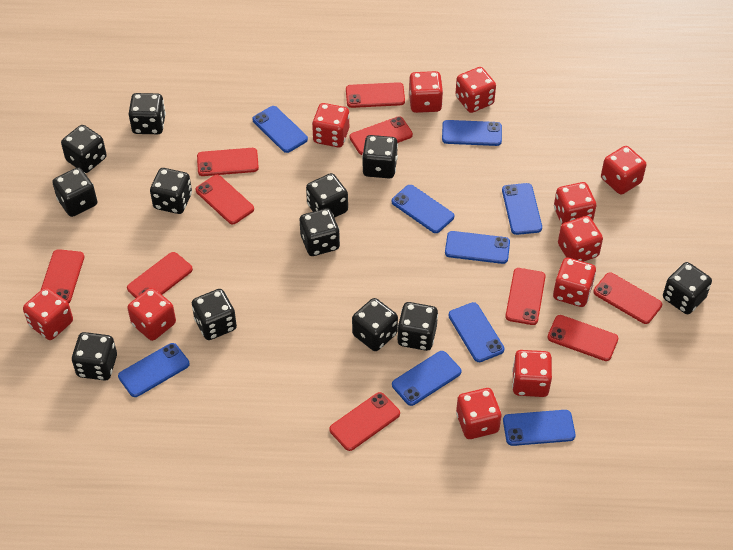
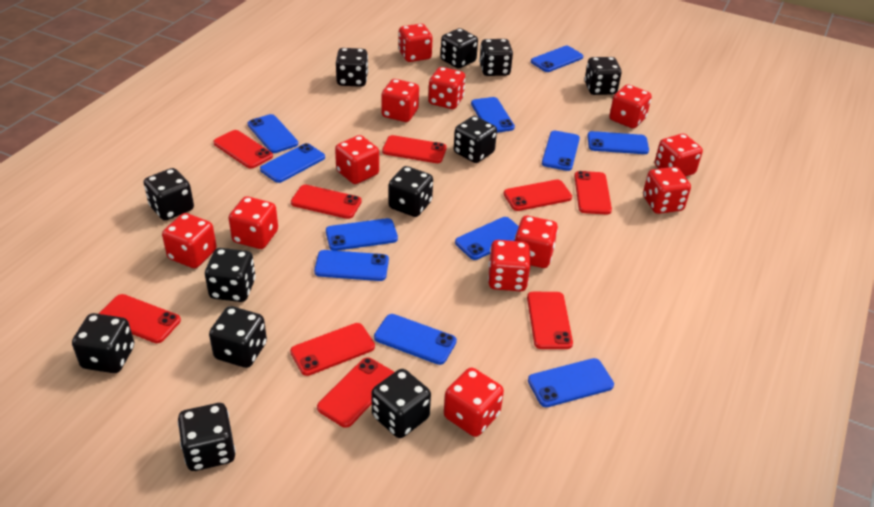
blue phone: [118,343,190,397] [253,106,308,153] [392,185,454,233] [392,351,461,406] [442,120,502,146] [445,231,510,264] [448,302,505,362] [502,183,542,235] [503,410,576,446] = 9 -> [248,114,298,153] [260,143,325,183] [314,250,389,281] [326,218,398,251] [374,314,457,365] [455,217,519,260] [471,97,515,133] [528,358,614,407] [531,46,583,72] [542,131,580,171] [587,131,649,154] = 11
red dice: [23,287,73,340] [127,288,176,341] [312,103,350,147] [409,71,443,113] [455,67,496,113] [456,388,501,439] [512,350,552,397] [553,258,596,307] [554,182,596,224] [558,216,603,262] [601,146,646,195] = 11 -> [162,213,217,268] [229,196,278,249] [335,135,379,184] [381,79,419,122] [399,24,433,62] [428,67,465,109] [444,368,504,437] [488,240,531,291] [515,216,558,268] [609,84,652,128] [643,167,691,214] [655,134,703,177] = 12
red phone: [41,249,84,303] [127,252,193,298] [196,175,254,225] [197,148,259,176] [329,392,400,451] [346,82,405,108] [350,116,413,155] [505,268,546,325] [547,315,618,361] [593,273,662,324] = 10 -> [99,294,181,343] [213,130,273,169] [290,323,375,376] [291,185,362,219] [317,357,394,428] [382,135,447,163] [504,179,572,211] [527,292,573,349] [574,171,612,214] = 9

